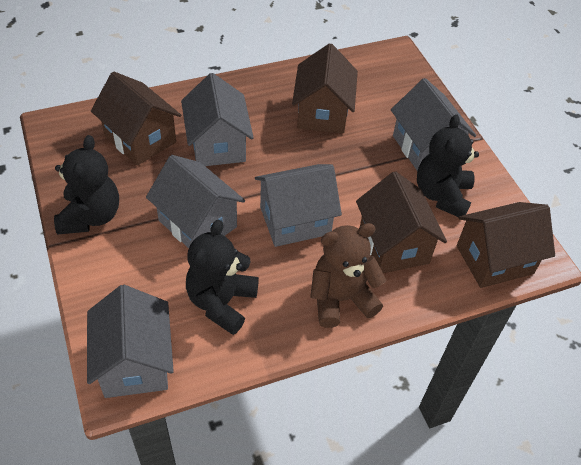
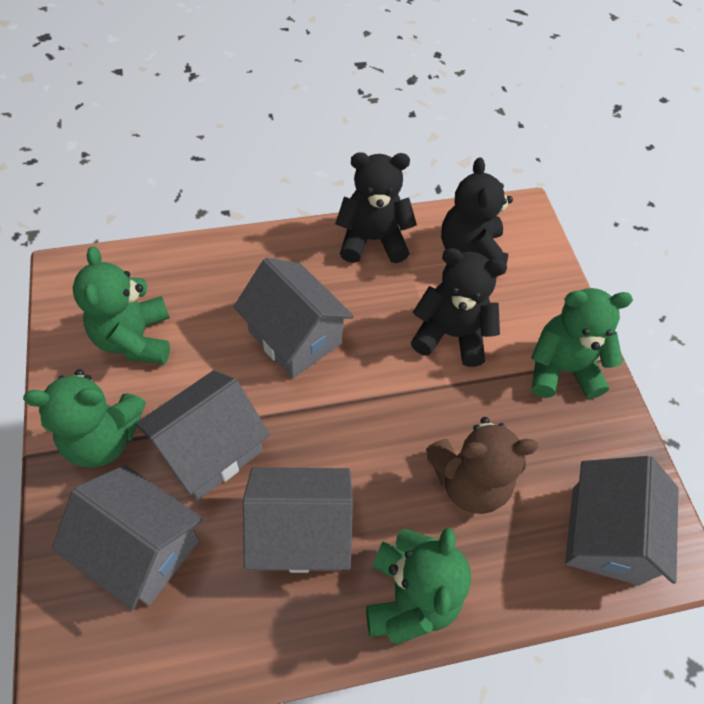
brown house: [91,72,181,166] [292,43,358,134] [356,171,447,273] [457,202,555,288] = 4 -> none = 0
green teddy bear: none = 0 -> [23,369,146,467] [72,246,170,364] [366,528,471,644] [531,288,633,399] = 4

